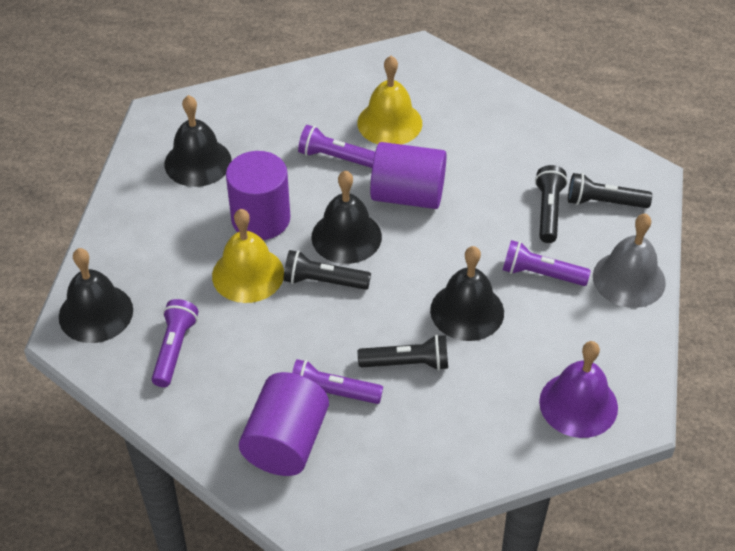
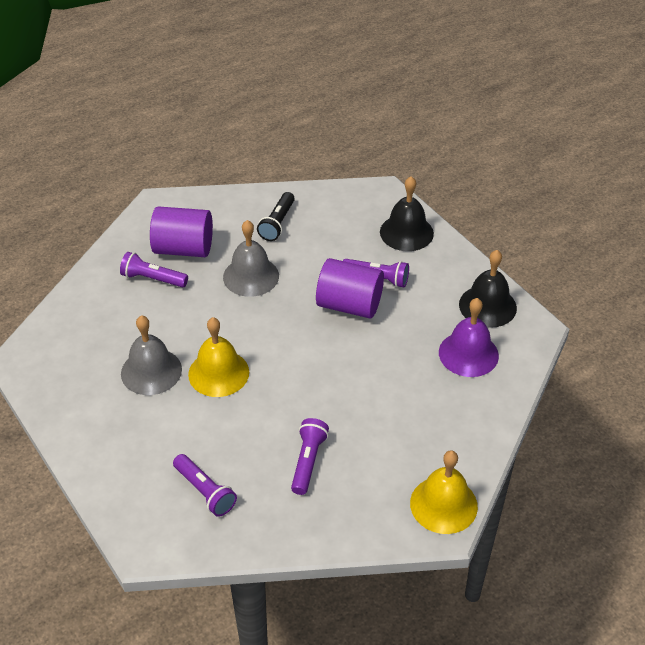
black bell: [59,248,133,343] [165,95,231,187] [311,170,382,264] [430,246,504,341] = 4 -> [380,176,434,251] [459,250,517,328] = 2
black flashlight: [283,250,371,290] [358,334,448,371] [535,165,568,243] [568,173,652,208] = 4 -> [257,192,295,241] = 1
grey bell: [593,213,666,308] = 1 -> [121,315,182,395] [223,220,279,297] = 2
purple cylinder: [226,151,290,240] [239,372,329,476] [370,142,447,209] = 3 -> [150,206,213,257] [316,258,384,319] = 2

